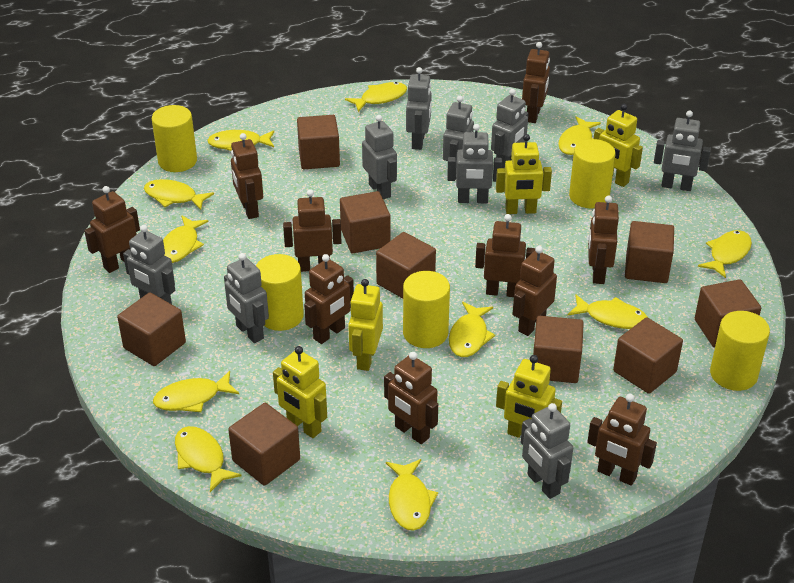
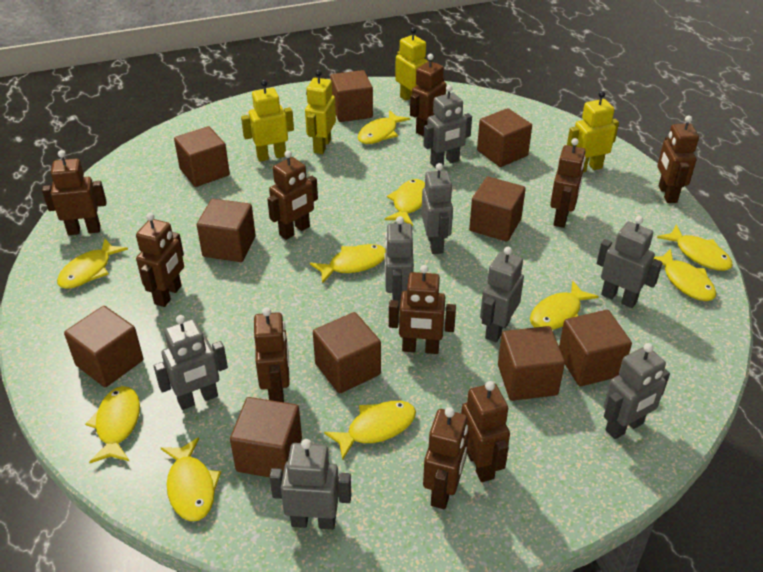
brown cube: [117,292,186,366] [228,403,300,486] [297,115,340,169] [340,191,390,253] [376,232,436,298] [533,316,584,383] [613,317,683,394] [625,221,674,283] [695,279,761,347] = 9 -> [64,306,143,387] [174,126,230,187] [197,199,256,262] [230,397,302,477] [313,312,381,394] [330,70,373,122] [469,177,526,241] [477,108,532,167] [498,326,565,401] [559,310,632,386] = 10
grey robot: [123,225,175,304] [224,253,269,343] [362,115,397,199] [406,67,432,150] [443,96,474,179] [447,124,502,203] [491,89,529,169] [521,403,573,499] [654,110,711,191] = 9 -> [154,315,228,410] [269,439,351,530] [384,216,414,310] [421,163,453,254] [423,85,472,168] [480,247,524,342] [597,216,662,308] [604,343,670,439] = 8
yellow cylinder: [152,105,197,172] [256,254,304,331] [403,271,450,348] [569,139,616,208] [710,311,770,391] = 5 -> none = 0
yellow fish: [144,179,214,210] [153,371,239,412] [163,215,209,263] [175,426,242,492] [207,130,274,151] [345,82,407,112] [386,459,438,531] [449,302,495,357] [558,116,601,155] [568,295,648,329] [698,230,752,278] = 11 -> [57,239,128,289] [85,386,140,463] [161,437,221,521] [310,244,385,283] [324,401,416,460] [358,110,410,144] [384,179,425,226] [530,281,599,330] [653,249,716,301] [657,225,733,271] = 10
yellow robot: [273,346,327,438] [348,279,383,371] [496,134,552,214] [496,355,562,438] [594,104,643,187] = 5 -> [241,80,294,162] [305,70,336,154] [395,27,428,101] [567,91,619,172] = 4

